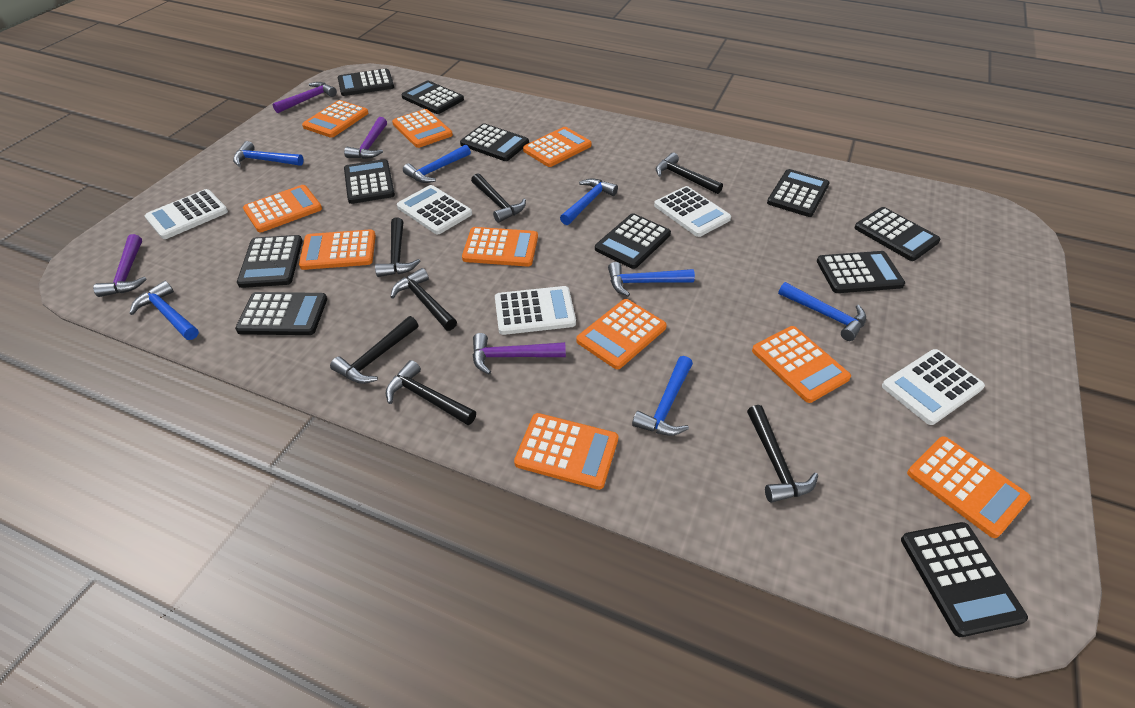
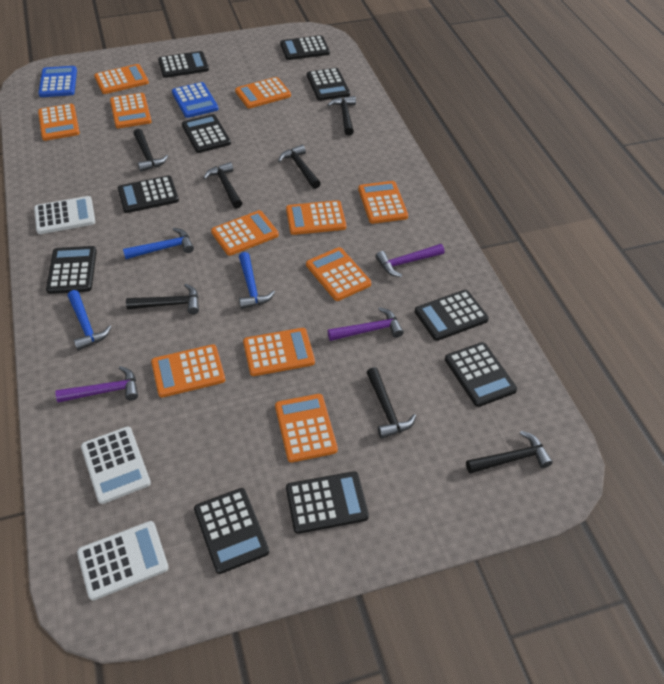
black calculator: [235,292,327,335] [237,235,302,288] [338,69,394,96] [344,159,395,204] [401,81,464,114] [460,123,529,161] [595,213,671,269] [767,169,830,217] [817,251,905,293] [855,207,941,261] [901,522,1028,637] = 11 -> [46,246,97,294] [118,176,179,213] [158,51,209,78] [182,114,231,153] [194,488,269,574] [280,35,330,60] [286,471,369,534] [307,68,350,101] [415,290,489,341] [445,342,517,407] = 10
blue calculator: none = 0 -> [38,66,77,97] [172,82,219,118] = 2
blue hammer: [129,281,199,340] [233,141,304,167] [403,145,471,183] [560,179,618,225] [608,262,695,297] [632,356,693,436] [778,282,866,341] = 7 -> [68,290,111,351] [123,228,194,259] [239,252,275,309] = 3
orange calculator: [243,185,322,232] [299,229,376,270] [302,100,368,138] [392,109,453,148] [462,227,538,267] [514,413,618,490] [523,127,592,167] [576,299,667,369] [752,326,851,403] [907,436,1031,538] = 10 -> [38,104,80,141] [94,64,149,94] [110,93,152,128] [151,344,225,397] [211,210,279,256] [235,77,291,109] [243,328,315,376] [275,394,338,462] [286,200,346,235] [306,247,371,301] [358,181,408,224] = 11
purple hammer: [93,234,147,297] [273,82,337,113] [344,117,387,159] [473,333,566,374] = 4 -> [55,366,138,403] [328,307,404,341] [376,244,444,277] = 3
white calculator: [145,189,228,239] [397,185,472,234] [495,286,576,335] [654,186,731,237] [882,349,985,425] = 5 -> [34,196,95,234] [77,521,169,601] [81,427,151,504] = 3

